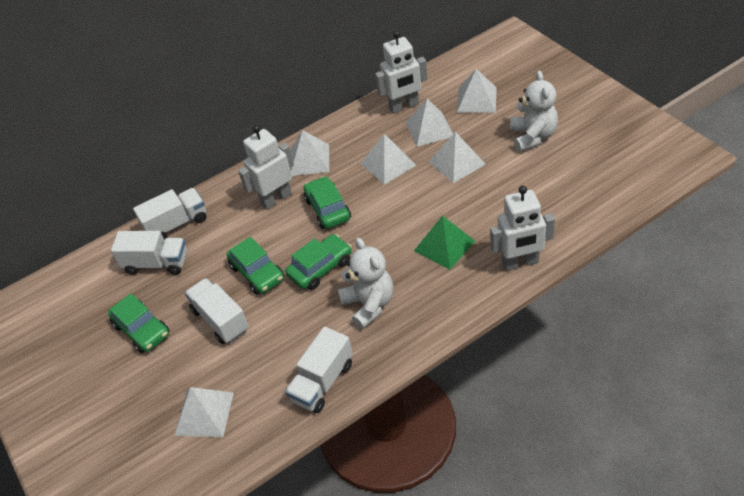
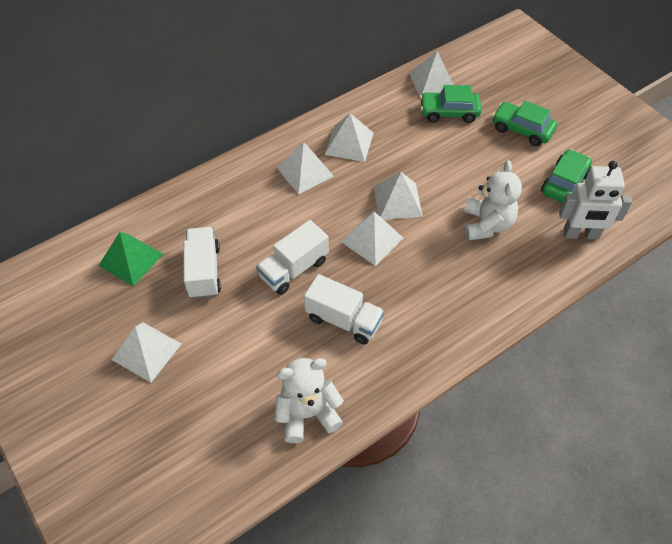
green car: [108,293,169,353] [227,237,284,295] [285,234,352,290] [304,176,351,229] = 4 -> [420,85,482,123] [492,101,557,146] [541,149,592,203] = 3
white robot: [238,125,294,210] [375,31,428,114] [490,186,555,271] = 3 -> [559,161,632,240] = 1
white truck: [111,231,187,275] [133,188,206,240] [185,278,249,344] [285,327,353,413] = 4 -> [184,227,221,299] [256,220,329,295] [304,274,384,345] = 3

